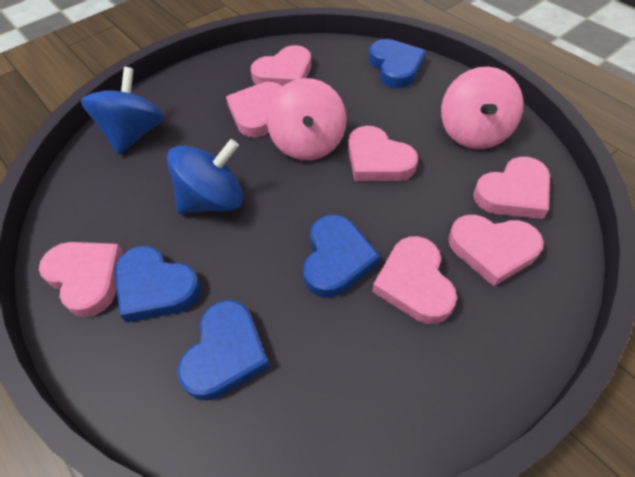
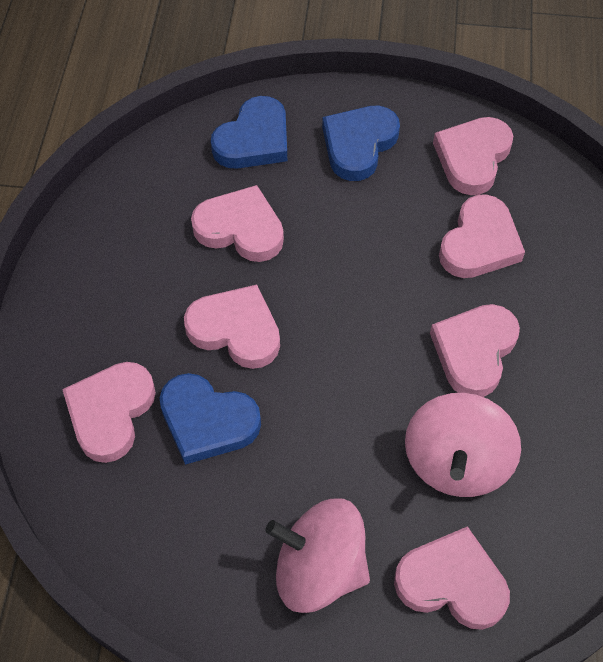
blue heart: [115,246,201,323] [177,300,270,401] [303,215,380,298] [369,39,426,88] = 4 -> [160,373,261,465] [211,96,287,169] [322,106,400,181] = 3
blue spinning top: [81,67,164,155] [167,139,243,214] = 2 -> none = 0

